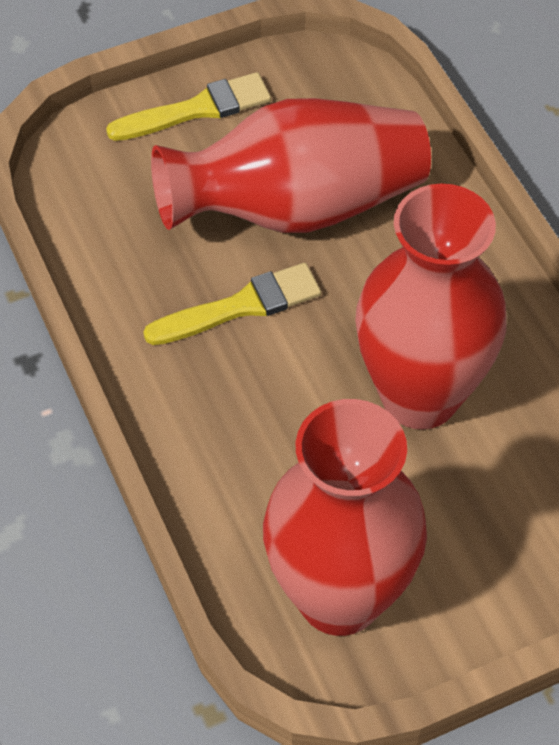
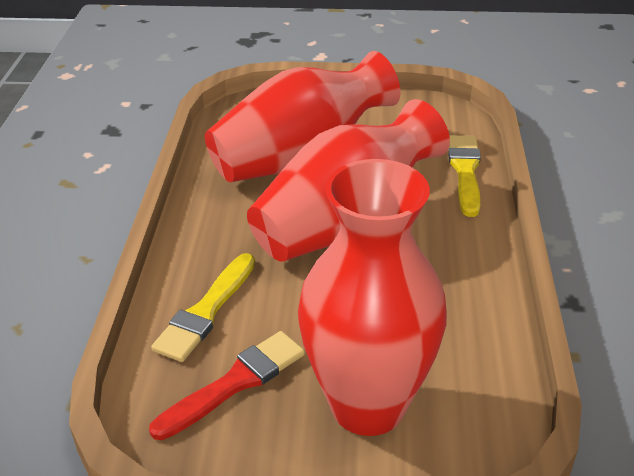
red brush: none = 0 -> [149,331,305,440] = 1

